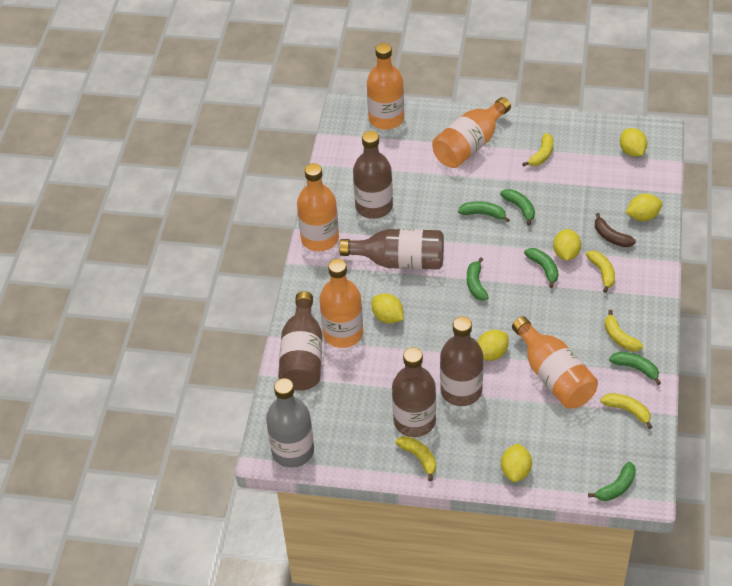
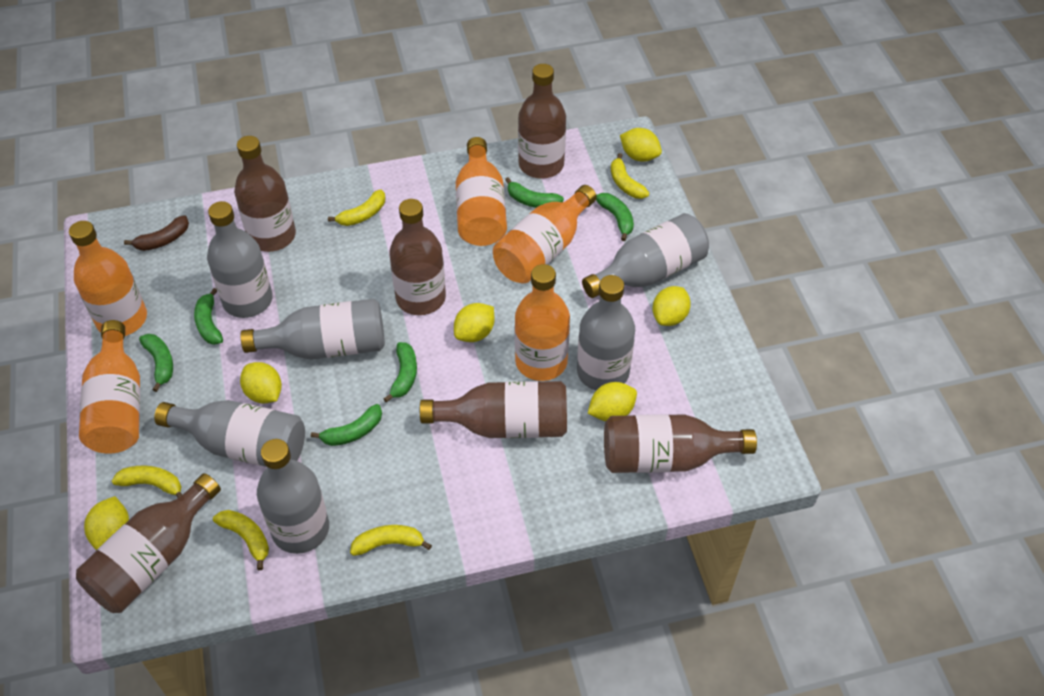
brown bottle: [278,291,322,391] [339,229,444,270] [353,131,393,219] [392,347,436,437] [440,316,484,406] = 5 -> [76,473,221,613] [234,136,296,252] [389,199,446,315] [420,381,567,438] [518,64,566,179] [604,414,757,473] = 6
grey bottle: [266,378,314,468] = 1 -> [154,400,305,467] [207,201,273,318] [241,299,385,360] [257,439,329,554] [577,275,635,390] [582,213,709,298] = 6

